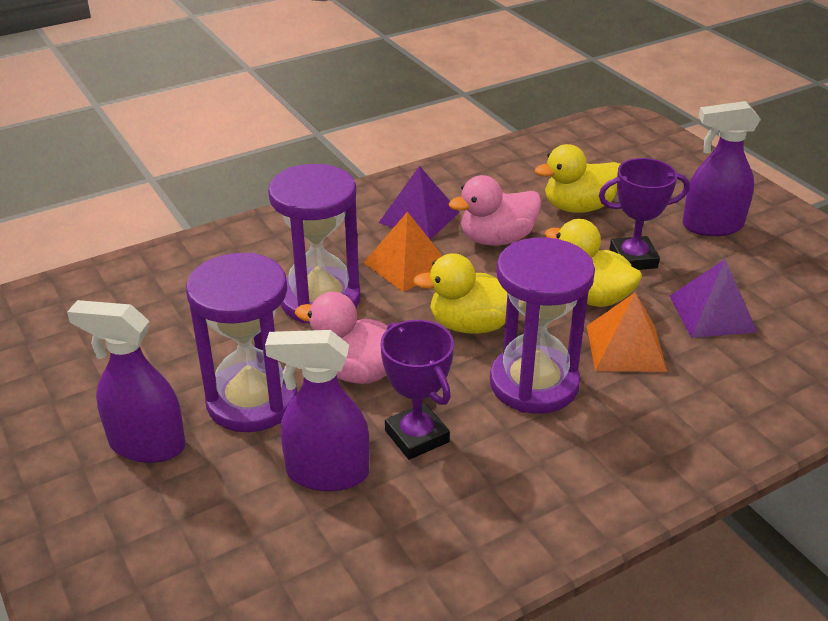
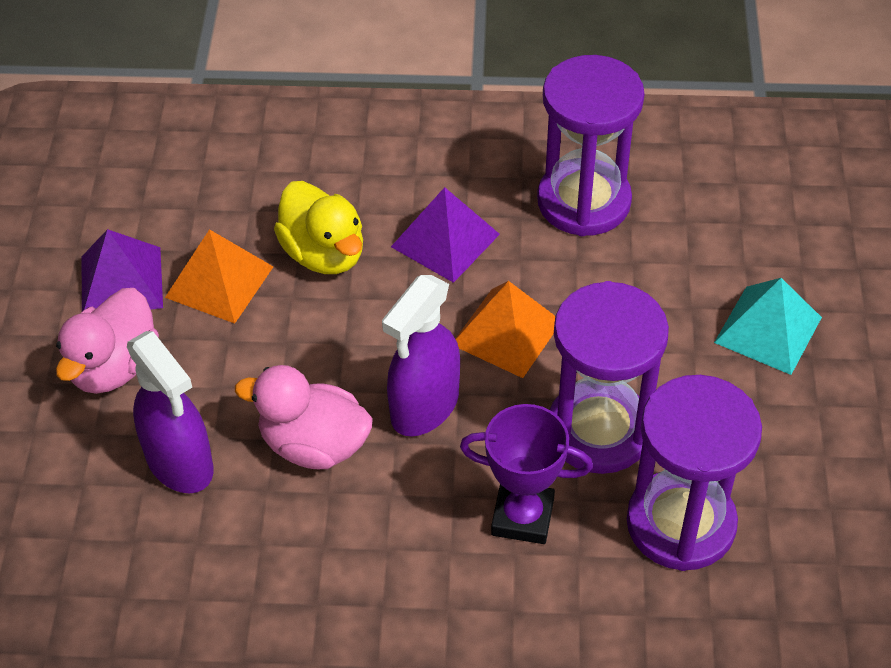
purple spray bottle: [67,300,185,463] [265,330,370,491] [682,101,761,236] = 3 -> [127,331,213,493] [382,275,460,436] = 2
purple trophy: [381,320,454,460] [599,158,690,270] = 2 -> [460,404,593,544] = 1
turquoise pyramid: none = 0 -> [714,278,822,375] = 1
yellow duck: [413,253,508,334] [535,144,621,213] [545,219,642,307] = 3 -> [274,181,363,274] = 1

